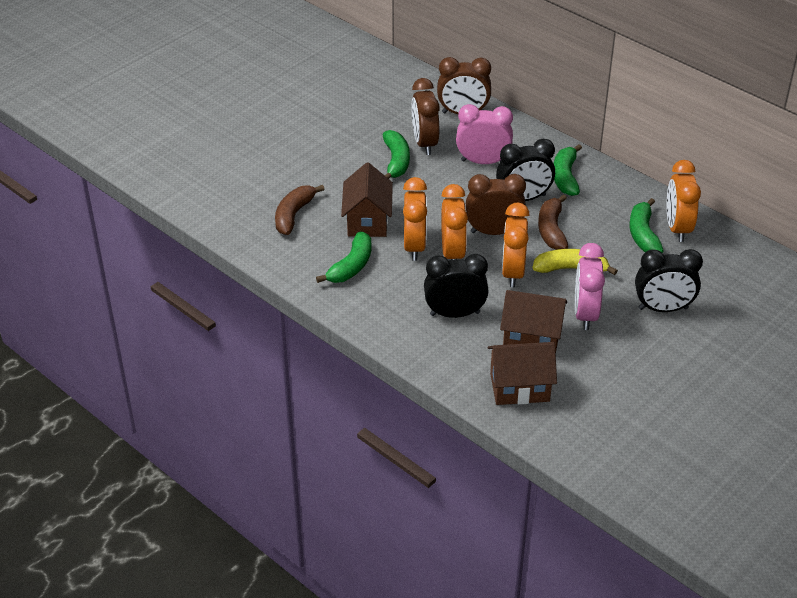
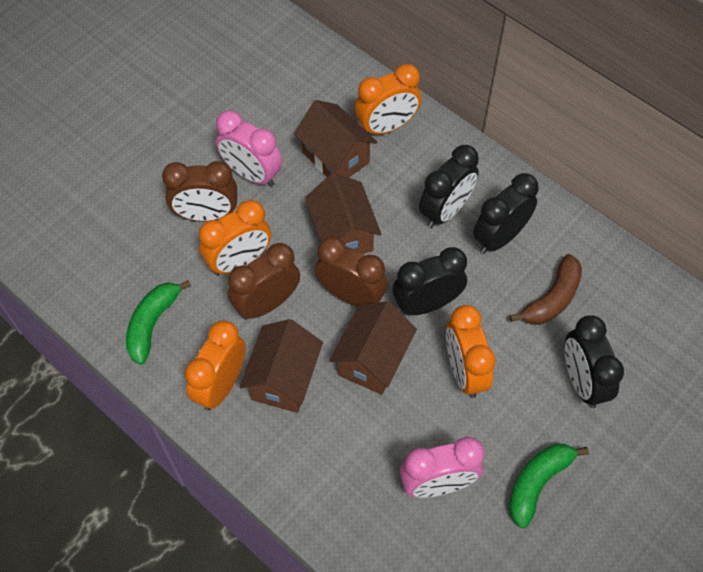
black clock: [424,254,488,318] [496,139,555,201] [635,249,703,312] = 3 -> [393,247,467,315] [419,145,479,228] [473,173,539,254] [565,315,624,408] = 4
brown banana: [275,185,325,235] [538,194,568,250] = 2 -> [510,254,582,325] = 1
brown house: [341,162,393,237] [488,342,557,405] [500,290,567,353] = 3 -> [239,319,323,413] [294,100,377,178] [305,172,381,254] [329,301,417,395] = 4
green banana: [316,232,371,283] [383,130,410,179] [554,144,582,196] [630,198,664,253] = 4 -> [126,280,191,365] [509,444,589,528] = 2
yellow banana: [532,249,618,275] = 1 -> none = 0

